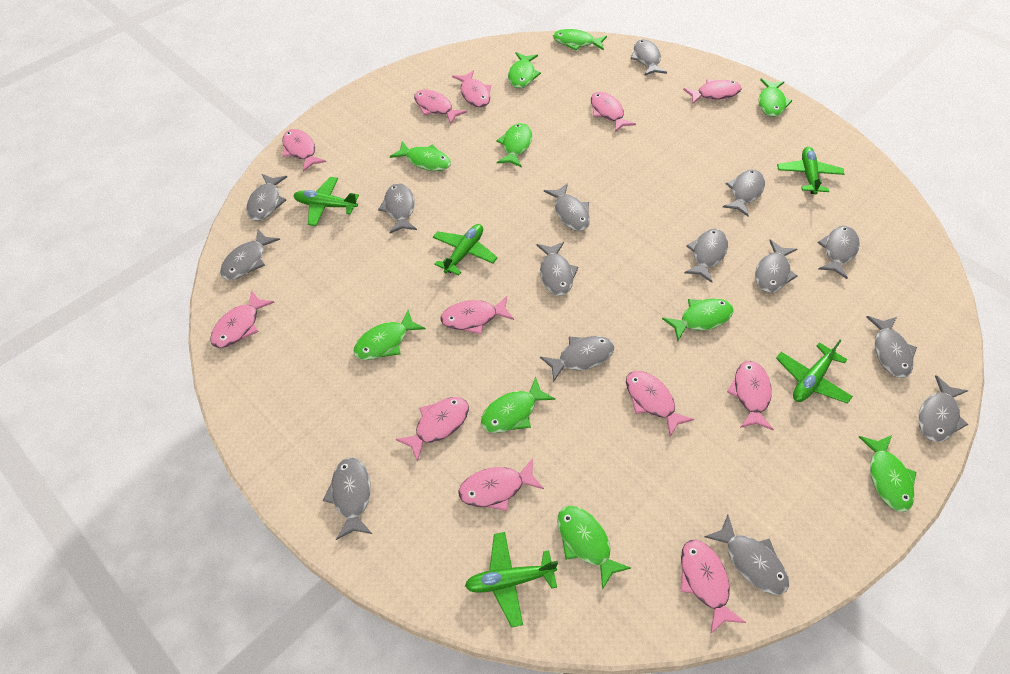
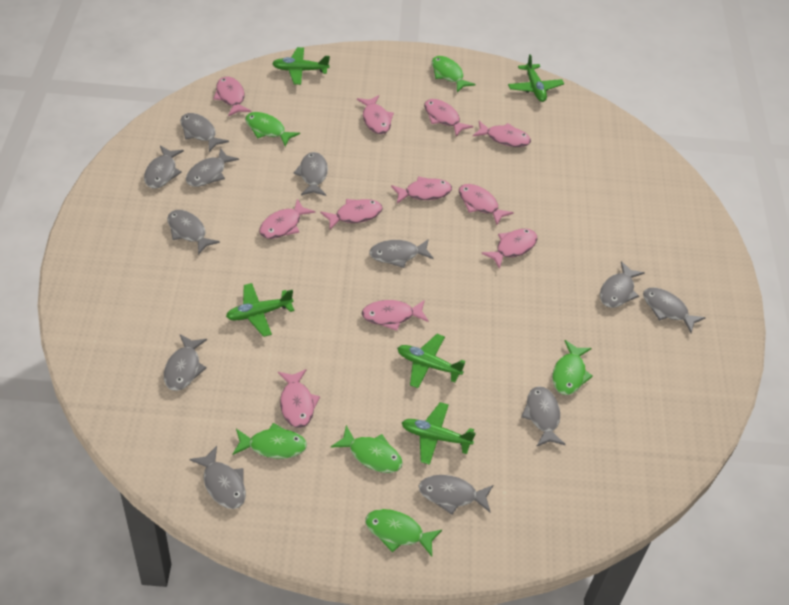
green fish: [353,310,425,360] [390,141,451,171] [481,377,555,433] [496,123,532,168] [508,52,541,88] [553,29,607,51] [557,506,631,590] [662,298,734,341] [759,78,792,117] [859,435,916,512] = 10 -> [232,423,307,459] [245,112,300,147] [331,425,403,473] [365,509,442,557] [432,56,476,92] [552,340,593,395] = 6
grey fish: [220,229,280,280] [246,174,287,221] [323,457,372,540] [378,183,417,233] [536,242,579,296] [540,336,615,382] [544,183,590,231] [631,39,667,76] [685,229,728,283] [704,515,789,595] [723,169,765,217] [755,240,797,293] [817,226,860,279] [867,316,917,378] [918,375,968,442] = 15 -> [144,146,184,188] [164,334,207,391] [167,210,220,255] [180,113,229,152] [186,148,239,187] [190,446,246,509] [293,152,328,196] [369,239,434,268] [419,475,493,515] [521,386,566,447] [600,261,645,308] [643,287,706,333] = 12
pink fish: [210,290,275,348] [282,129,326,172] [396,397,469,462] [414,90,467,125] [440,296,514,334] [452,70,491,108] [459,458,544,511] [591,92,636,132] [626,371,694,437] [680,540,746,634] [683,79,742,105] [727,361,774,431] = 12 -> [213,77,251,116] [259,199,316,239] [278,369,320,428] [320,199,383,230] [357,95,394,134] [362,300,429,331] [391,176,452,204] [424,99,474,136] [459,184,514,225] [473,121,531,147] [481,229,537,269] = 11

